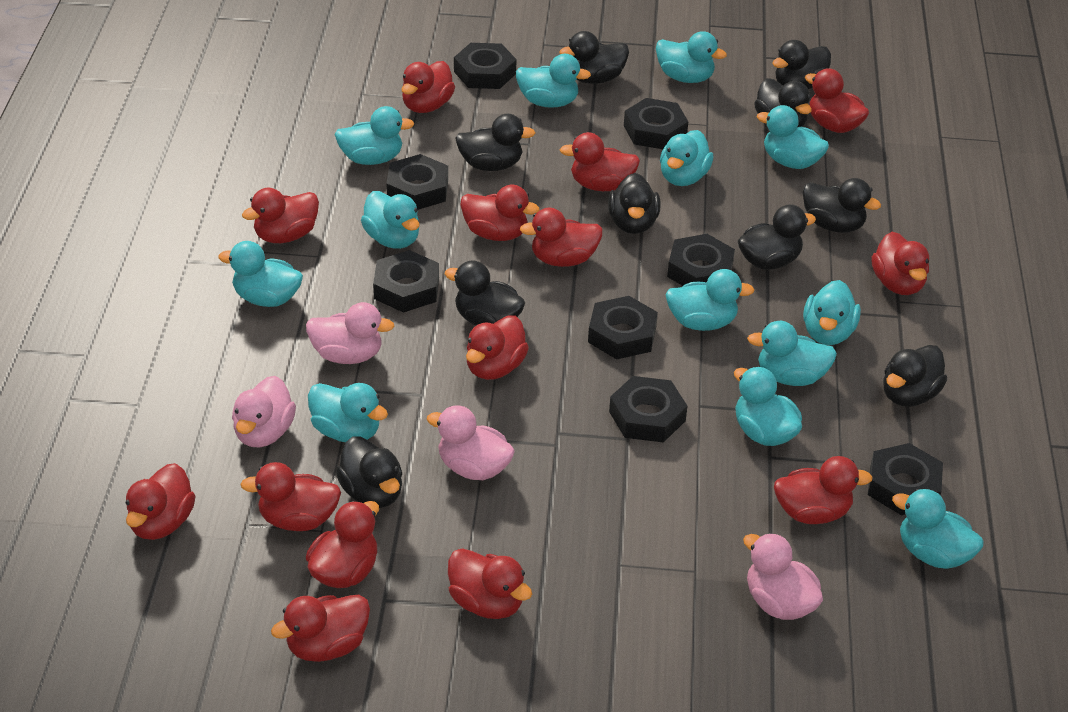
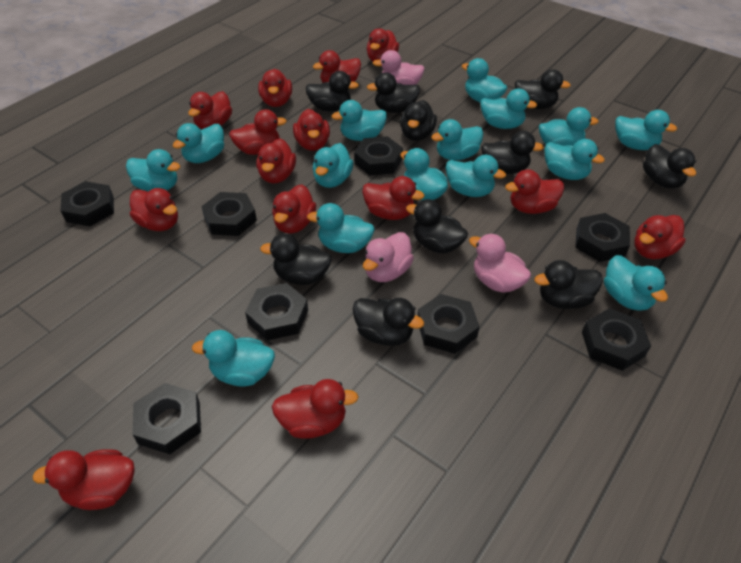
pink duck: [232,376,296,447] [306,302,395,364] [427,406,515,480] [743,533,823,620] = 4 -> [363,232,414,282] [373,50,425,85] [469,234,531,293] = 3
turquoise duck: [218,241,303,307] [308,383,388,442] [334,106,414,165] [361,191,420,249] [516,54,591,108] [656,31,727,83] [660,130,714,186] [666,269,754,331] [734,367,802,446] [747,321,837,386] [757,105,829,169] [803,280,861,345] [892,489,984,569] = 13 -> [126,149,180,191] [173,123,224,163] [192,330,275,387] [307,203,375,253] [313,143,354,188] [331,100,387,141] [400,148,448,201] [431,119,483,160] [446,155,506,197] [462,58,507,102] [480,88,537,129] [539,107,599,146] [544,139,605,180] [604,255,668,311] [615,110,677,150] = 15

